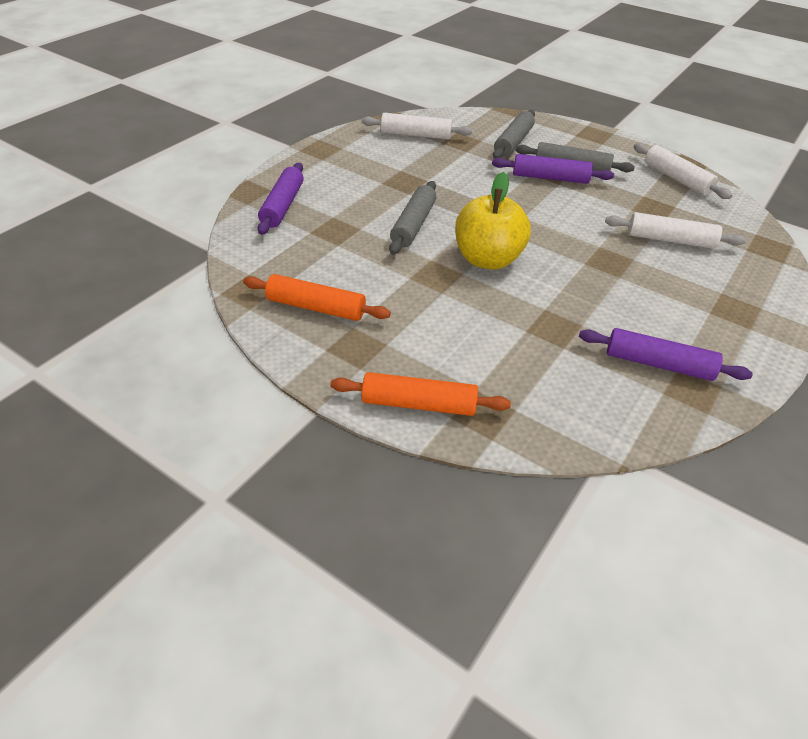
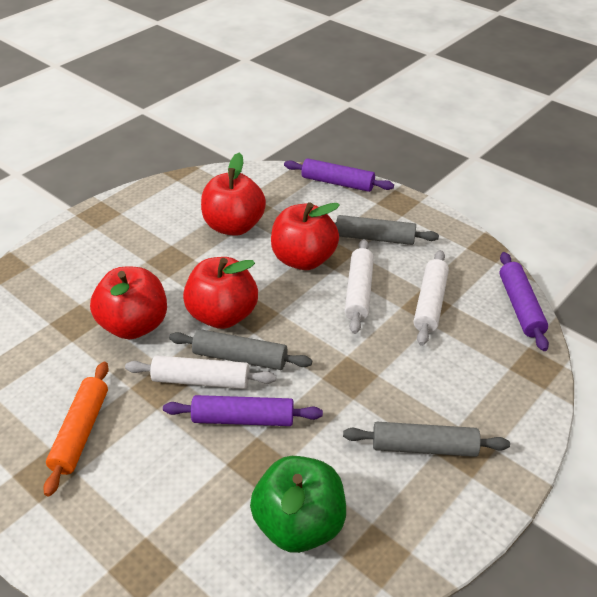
green apple: none = 0 -> [250,456,346,553] = 1
orange rolling pin: [243,274,391,321] [330,372,511,416] = 2 -> [43,362,109,497] = 1
red apple: none = 0 -> [90,267,167,340] [183,257,258,329] [201,153,266,236] [271,202,340,270] = 4
yellow apple: [455,172,531,270] = 1 -> none = 0

